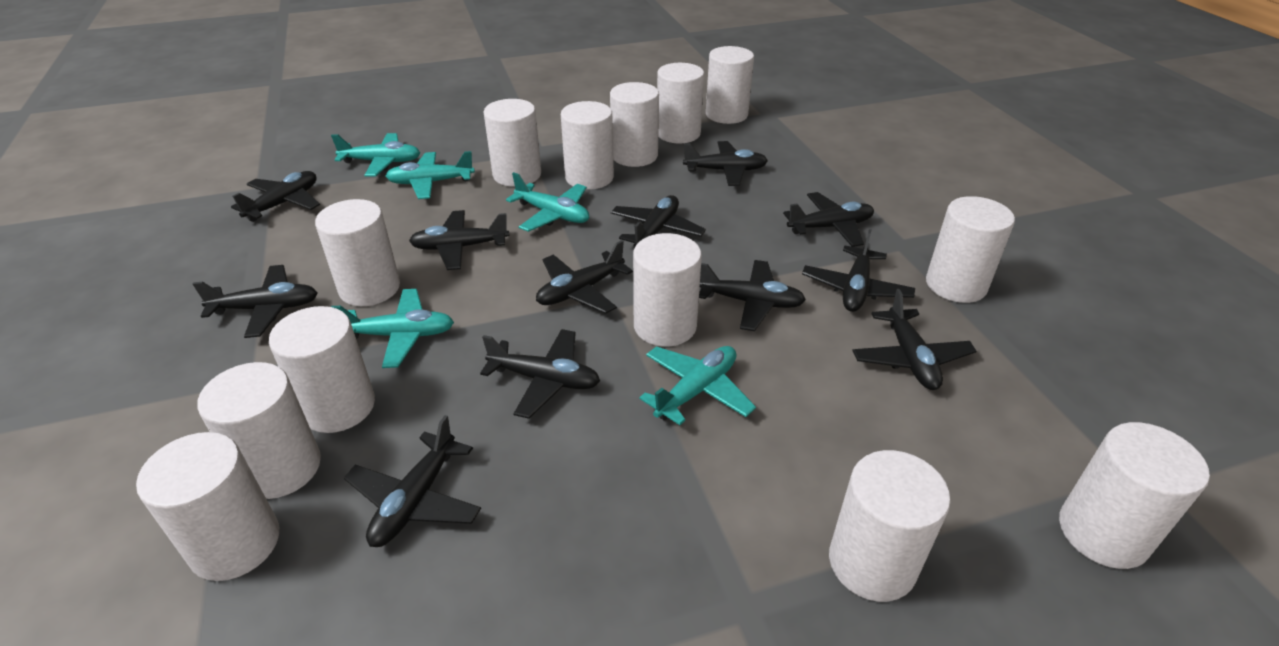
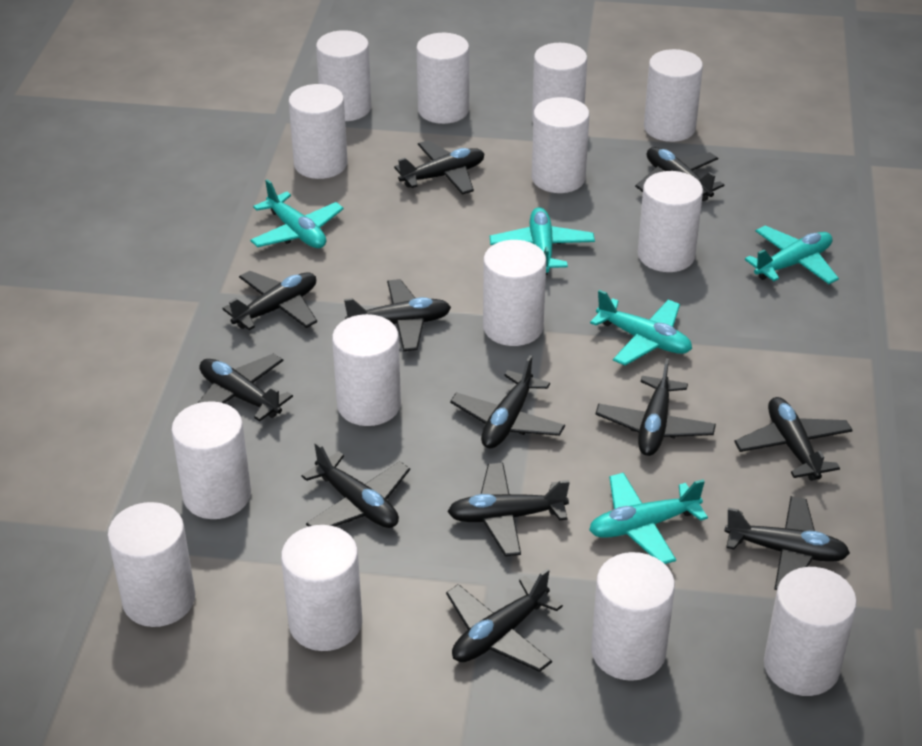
white cylinder: [136,432,279,581] [197,362,321,499] [269,306,375,433] [315,199,400,306] [484,99,541,187] [561,101,614,190] [610,82,659,167] [633,233,702,347] [657,63,704,143] [706,46,754,124] [829,450,950,602] [926,196,1015,303] [1059,422,1210,569] = 13 -> [108,502,195,627] [171,401,251,519] [281,525,362,651] [289,84,348,179] [316,30,371,121] [332,314,401,426] [416,33,469,124] [483,240,546,346] [532,43,587,121] [532,97,589,193] [591,552,675,681] [638,171,703,272] [644,49,703,142] [764,567,857,696] = 14

